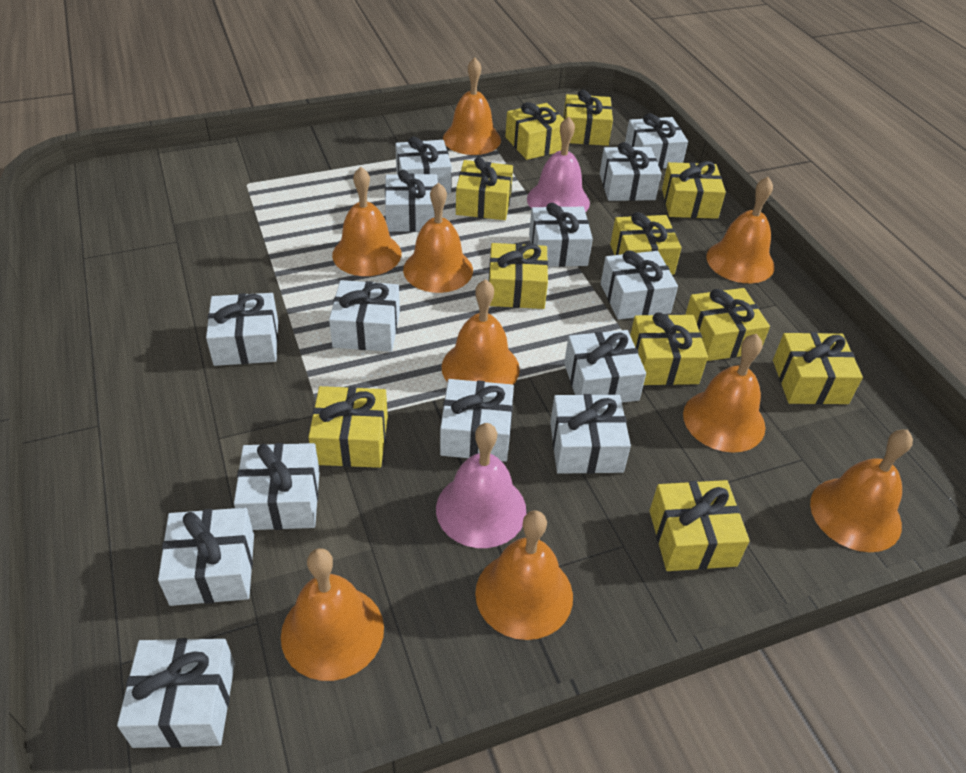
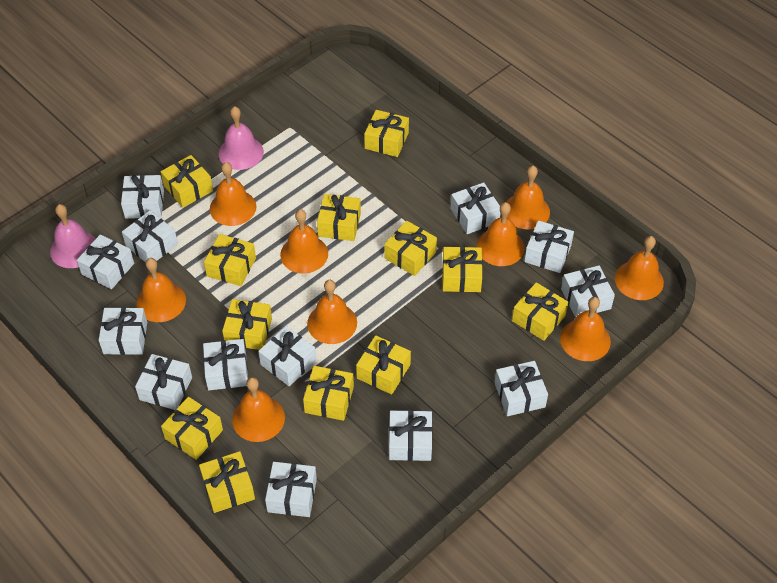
white gift: [117,638,235,748] [158,508,254,606] [206,293,278,366] [234,443,320,530] [329,280,400,352] [385,170,438,232] [395,136,452,193] [440,379,514,462] [529,203,593,267] [550,394,631,474] [564,330,646,403] [600,142,662,201] [601,250,678,320] [625,113,688,169] = 14 -> [77,234,134,289] [99,307,147,355] [121,175,164,219] [122,211,178,262] [135,354,192,410] [203,339,248,390] [258,326,316,386] [265,462,317,517] [389,410,432,461] [451,182,500,234] [494,361,548,416] [524,220,574,273] [561,265,615,318] = 13
yellow gift: [308,386,388,468] [456,157,513,220] [489,243,548,309] [505,102,565,160] [563,90,613,146] [610,212,682,275] [630,312,708,385] [650,480,750,571] [662,161,726,219] [685,288,770,361] [773,332,863,404] = 11 -> [161,155,213,208] [161,397,223,460] [199,451,255,513] [204,234,256,286] [222,299,272,350] [303,366,354,421] [317,194,361,241] [356,335,411,394] [364,110,409,157] [384,221,437,276] [442,247,483,292] [512,282,568,341] = 12

